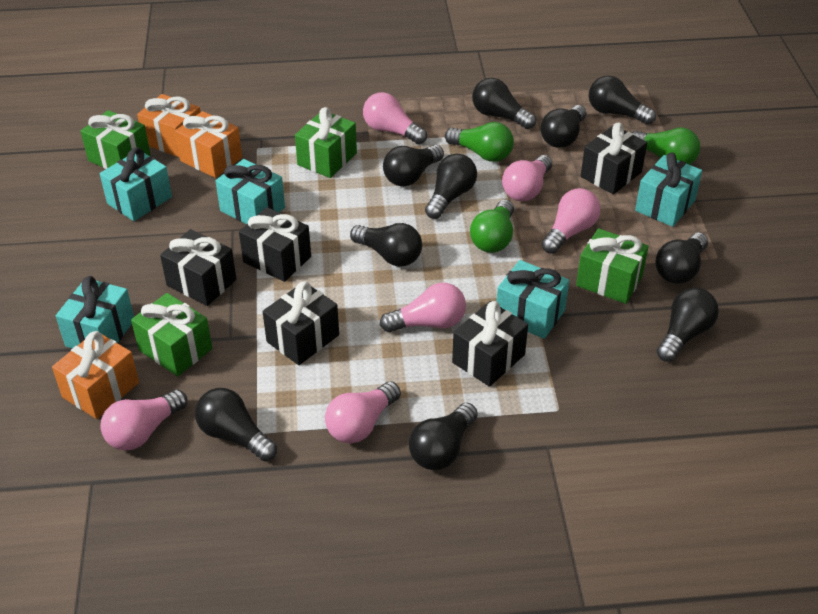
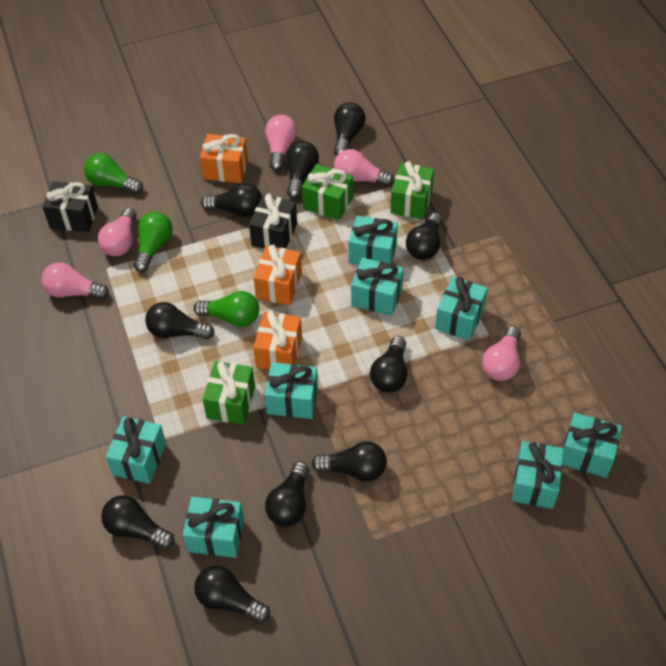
black gift: [160,229,236,306] [239,207,311,282] [262,281,339,365] [452,301,528,387] [581,123,647,194] = 5 -> [43,182,98,232] [249,194,297,249] = 2
green gift: [81,110,151,169] [131,293,212,376] [295,107,357,178] [576,228,649,304] = 4 -> [203,361,255,425] [302,164,353,220] [390,161,434,219] = 3
pink light bulb: [100,390,187,451] [325,381,401,443] [363,92,427,144] [380,283,466,332] [502,155,552,201] [541,188,601,254] = 6 -> [41,262,109,300] [98,208,136,256] [265,115,297,171] [334,149,394,187] [482,326,521,381] = 5
turquoise gift: [56,276,134,348] [100,147,172,221] [215,159,285,224] [497,260,569,339] [635,153,702,227] = 5 -> [105,416,166,484] [183,497,244,558] [265,362,318,419] [349,216,398,265] [351,258,404,316] [435,276,488,340] [512,441,564,509] [562,412,622,478] = 8

